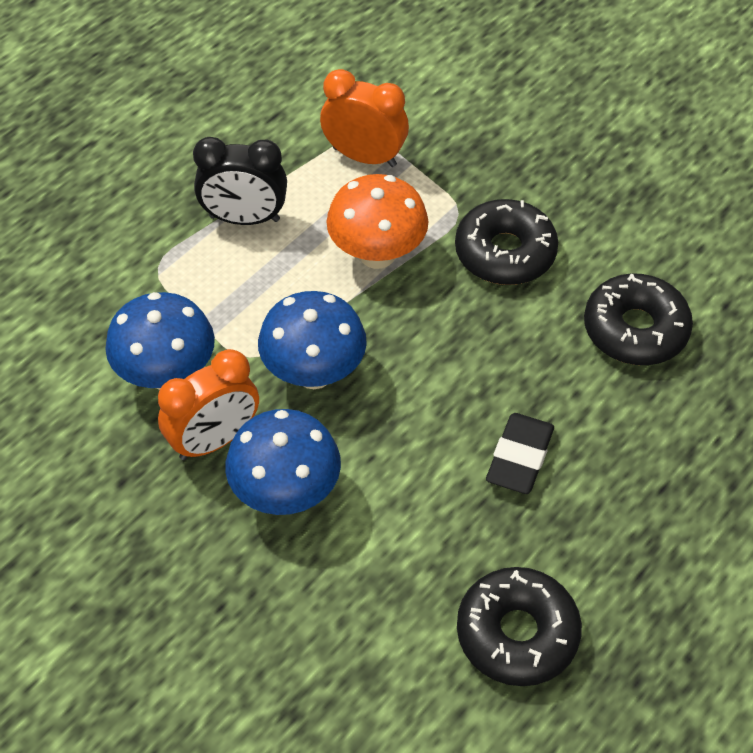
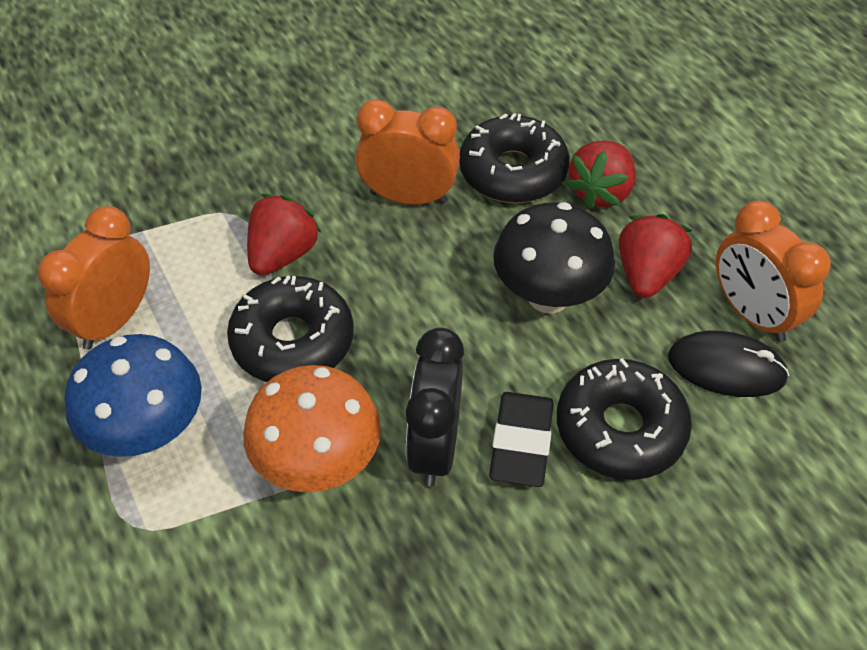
black mouse: none = 0 -> [668,331,789,397] = 1
black mushroom: none = 0 -> [493,202,615,314] = 1
blue mushroom: [105,292,215,390] [225,409,341,515] [258,291,367,389] = 3 -> [65,334,202,457] = 1
orange clock: [158,349,259,460] [320,69,409,167] = 2 -> [38,206,150,350] [355,99,460,205] [716,200,831,342] = 3
red strawberry: none = 0 -> [247,194,321,276] [566,141,636,209] [619,214,692,298] = 3

